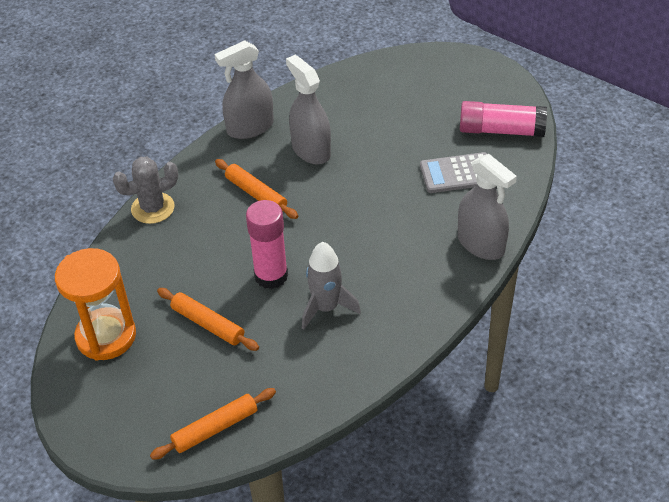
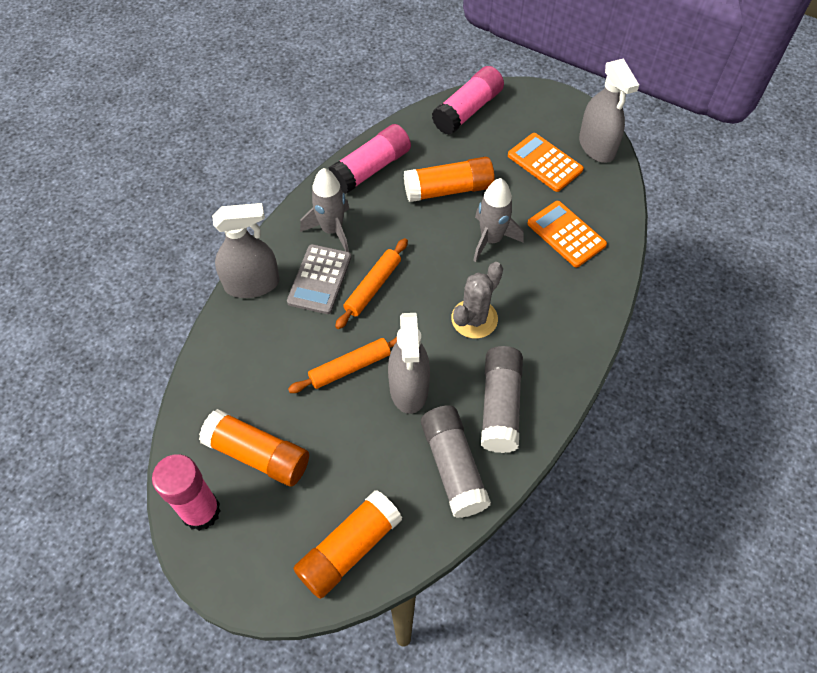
grey glue stick: none = 0 -> [421,405,491,518] [481,346,523,453] = 2
grey rocket: [302,242,361,330] = 1 -> [300,168,350,252] [473,178,524,262] = 2
orange calculator: none = 0 -> [508,133,584,192] [527,201,607,267] = 2
orange glue stick: none = 0 -> [199,409,309,486] [293,490,402,599] [404,157,495,202] = 3
orange hourglass: [55,248,136,361] = 1 -> none = 0
orange rolling pin: [150,388,276,460] [157,288,259,351] [215,159,298,219] = 3 -> [288,337,397,393] [335,238,408,329] = 2
pink glue stick: [246,200,288,289] [460,101,547,137] = 2 -> [152,454,220,531] [329,124,411,194] [432,66,504,135] = 3

